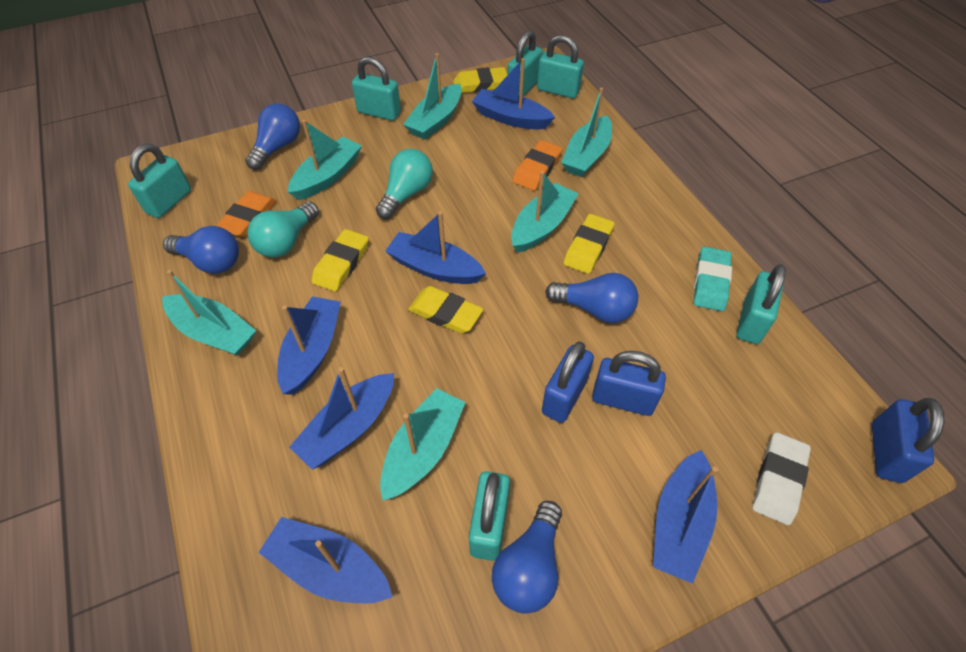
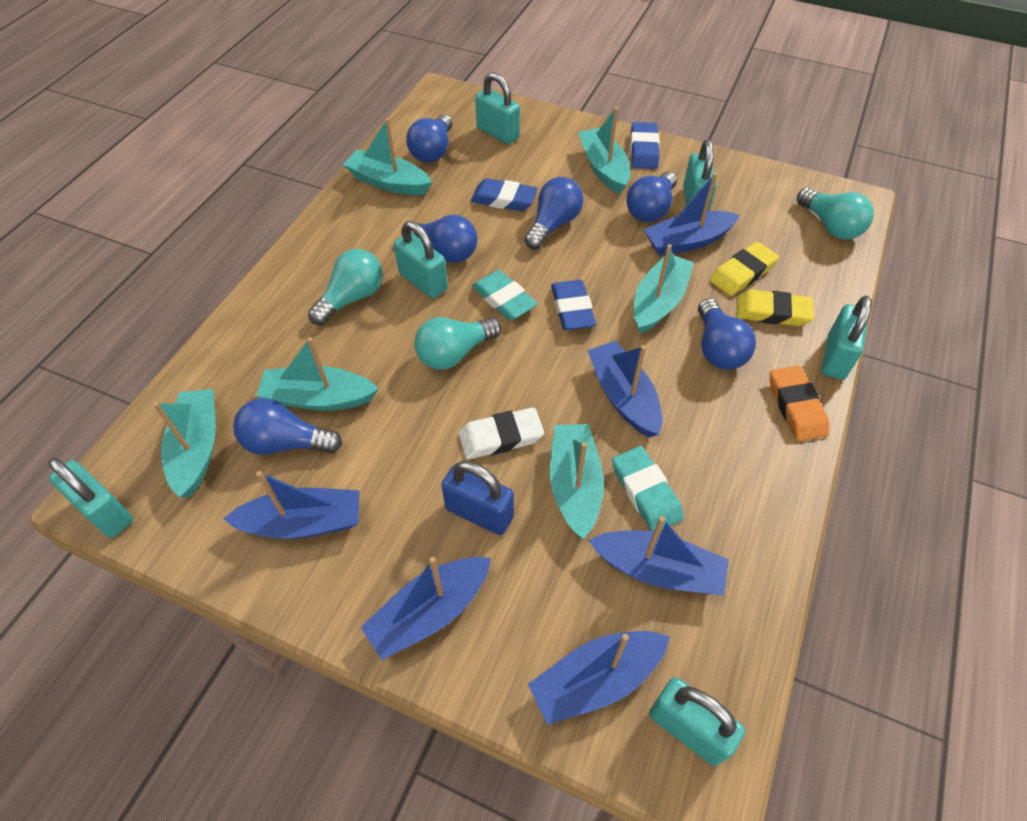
blue eraser: none = 0 -> [471,178,538,211] [551,280,596,330] [630,122,660,169] = 3
blue light bulb: [163,226,239,274] [245,103,300,170] [492,501,562,614] [545,273,638,323] = 4 -> [233,398,342,455] [401,215,478,263] [406,114,452,163] [525,177,583,249] [626,171,677,222] [698,298,756,370] = 6
blue padlock: [542,341,594,423] [592,351,666,416] [872,398,944,483] = 3 -> [441,461,514,535] = 1
orange eraser: [216,191,277,237] [513,140,562,191] = 2 -> [770,366,829,441] = 1
turquoise eraser: [694,247,732,311] = 1 -> [472,270,538,320] [612,446,684,532] = 2
turquoise light bulb: [247,201,319,258] [376,149,433,219] = 2 -> [308,249,383,325] [414,317,502,370] [797,188,874,240] = 3
yellow eraser: [312,229,369,292] [408,286,483,334] [453,67,507,93] [563,214,615,274] = 4 -> [710,242,779,296] [737,290,814,326] = 2

